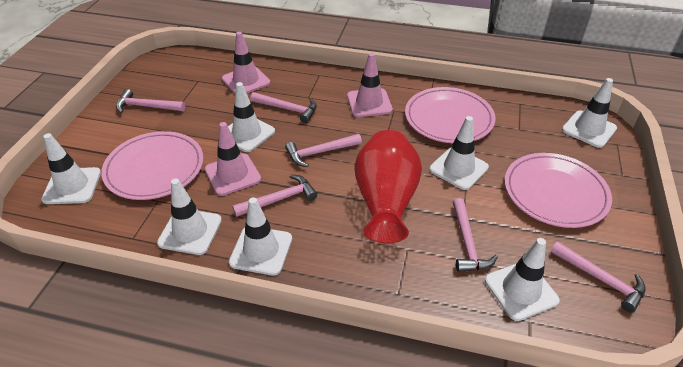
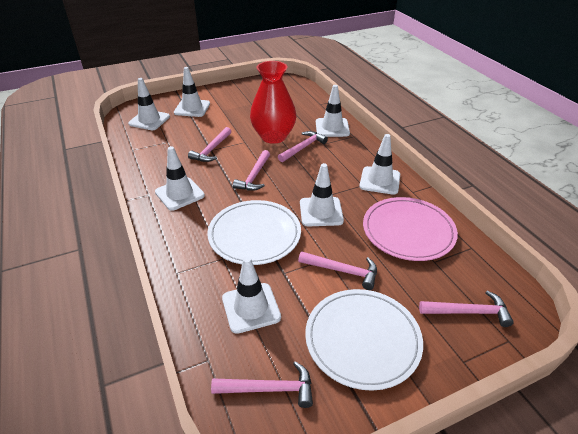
pink plate: [101,131,203,200] [405,87,496,143] [505,153,612,228] = 3 -> [363,197,458,261] = 1
pink traffic cone: [205,122,261,196] [222,32,270,94] [347,53,393,117] = 3 -> none = 0
white plate: none = 0 -> [207,200,301,265] [305,289,423,391] = 2

